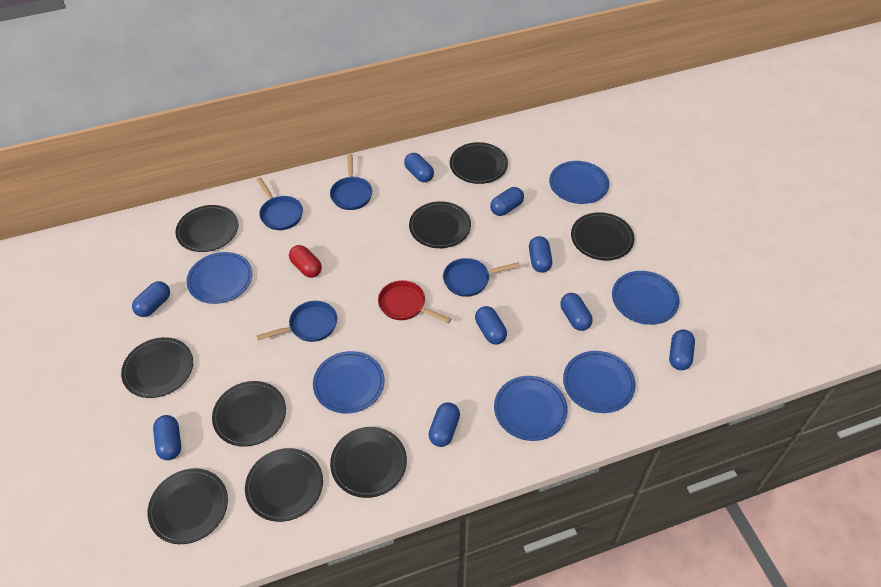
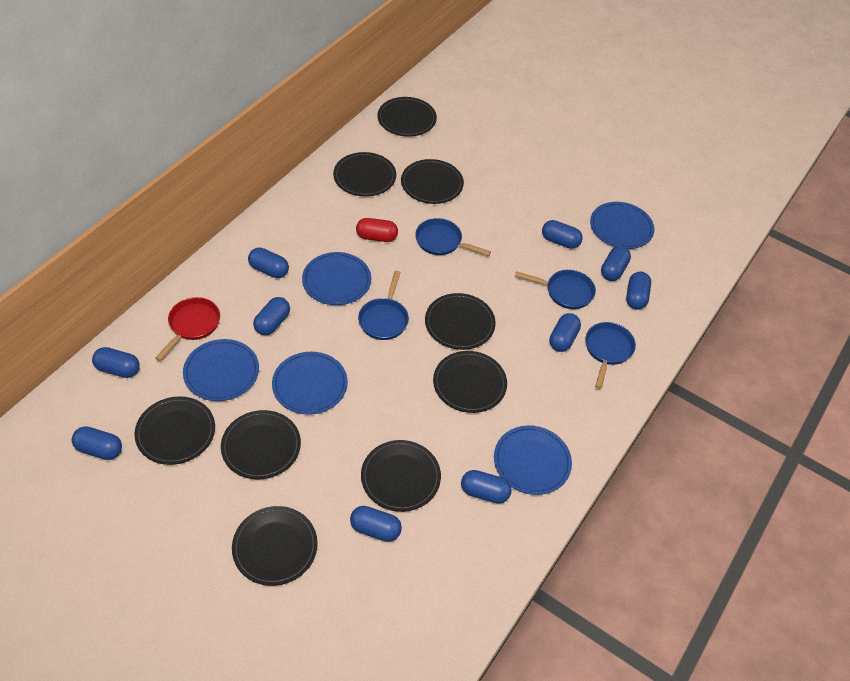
blue capsule: [132,281,170,317] [153,415,181,460] [404,153,434,182] [428,402,460,447] [475,306,507,345] [490,187,524,216] [529,236,552,273] [560,293,592,331] [669,330,695,370] = 9 -> [72,426,122,460] [92,347,140,378] [248,248,289,278] [253,297,290,335] [350,506,402,542] [461,470,512,503] [542,220,583,249] [549,313,581,352] [601,246,631,281] [626,272,651,310] = 10
blue plate: [186,252,252,304] [313,351,384,413] [494,376,568,441] [549,161,609,204] [563,351,636,413] [612,271,680,325] = 6 -> [183,339,259,401] [272,352,348,415] [302,252,371,305] [494,425,572,495] [590,202,654,249] = 5

